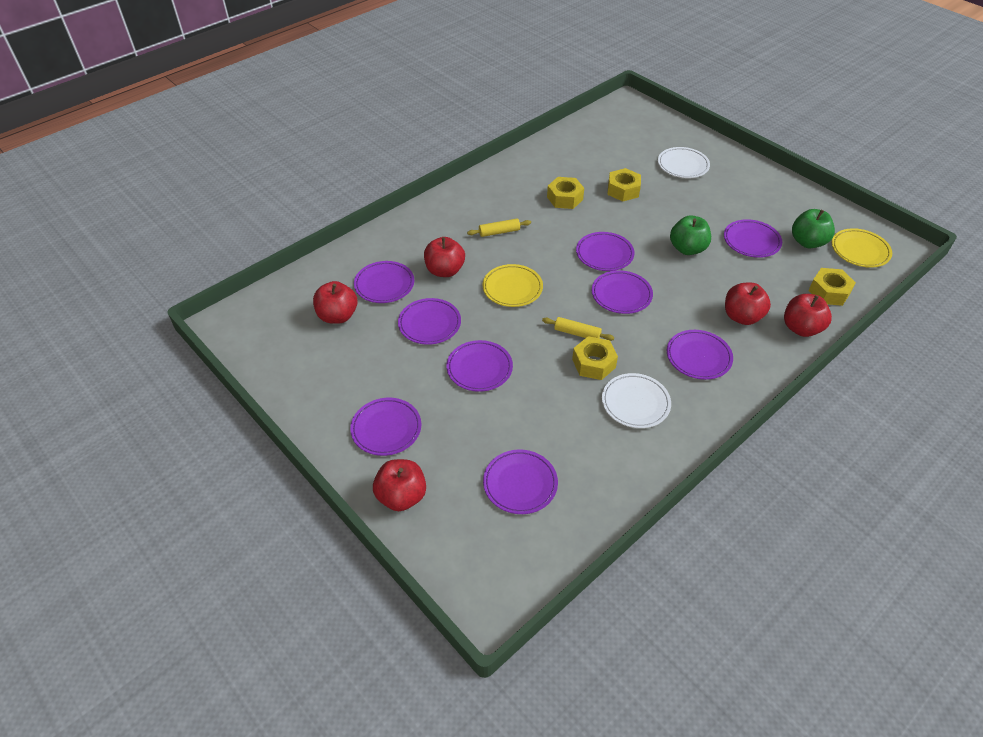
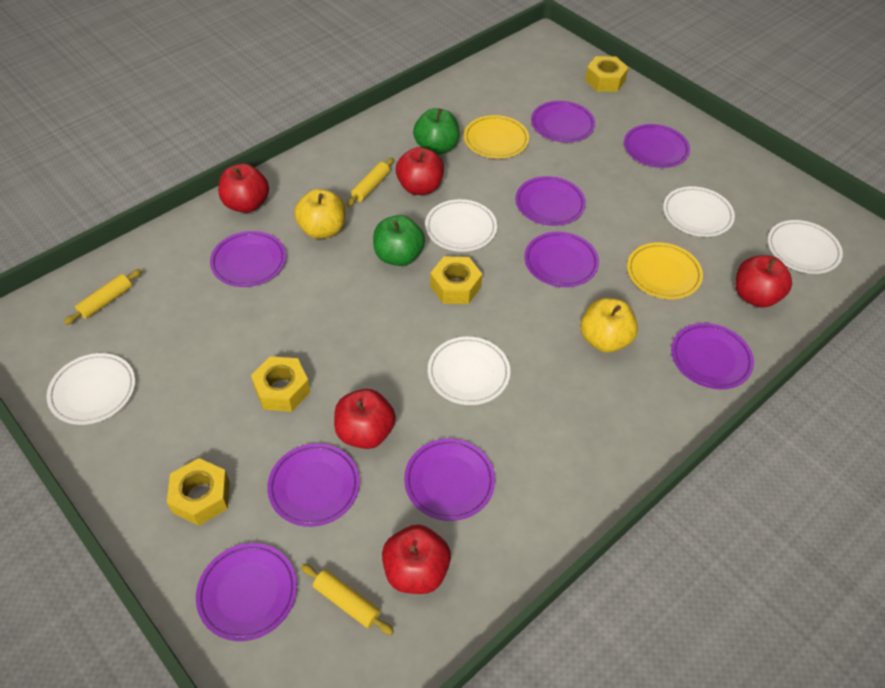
white plate: [602,373,671,428] [658,147,710,178] = 2 -> [46,353,135,425] [425,199,497,252] [428,337,510,405] [663,186,735,237] [768,220,843,274] = 5
yellow apple: none = 0 -> [294,189,346,239] [580,298,638,352] = 2
yellow rolling pin: [467,219,531,237] [542,317,614,341] = 2 -> [64,269,142,325] [301,564,394,635] [346,158,394,207] = 3

